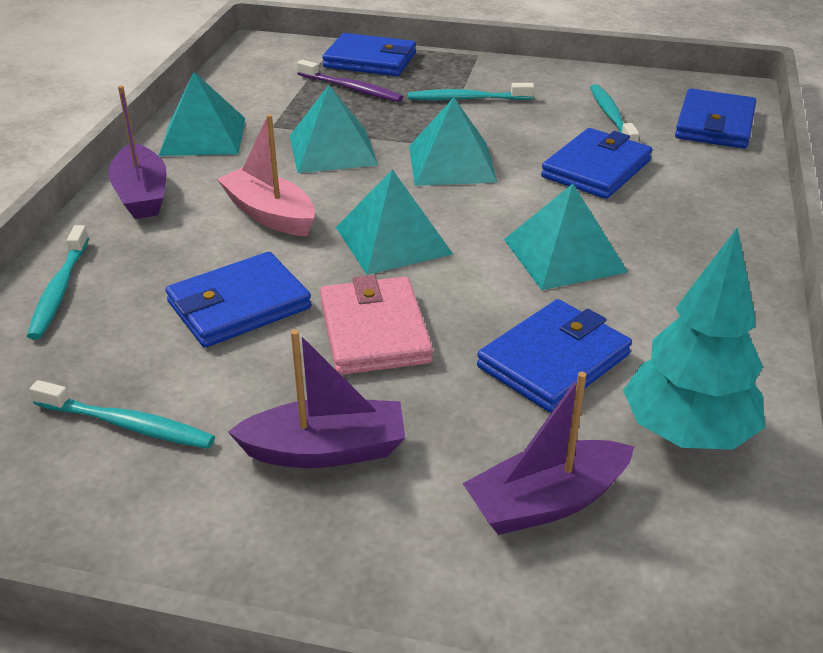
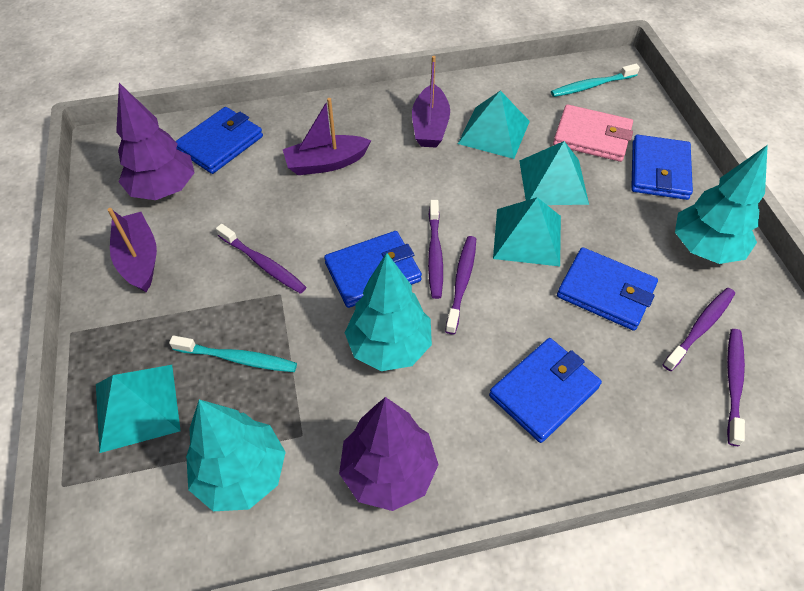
pink boat: [217,114,315,236] = 1 -> none = 0
purple toothbrush: [297,59,403,102] = 1 -> [216,224,306,294] [428,200,443,299] [445,236,476,334] [663,288,735,371] [727,329,745,446] = 5
purple tree: none = 0 -> [116,83,195,200] [339,397,439,511] = 2
turquoise pyramid: [159,72,245,156] [290,85,378,173] [336,169,453,275] [409,98,498,186] [504,184,628,290] = 5 -> [96,365,181,453] [458,90,530,159] [493,197,561,266] [519,141,589,205] = 4
turquoise toothbrush: [27,225,89,340] [30,380,215,449] [408,83,534,100] [590,84,639,142] = 4 -> [169,335,297,372] [551,64,640,97] = 2
turquoise tree: [623,228,765,450] = 1 -> [186,399,286,511] [345,253,432,371] [675,145,768,264] = 3

